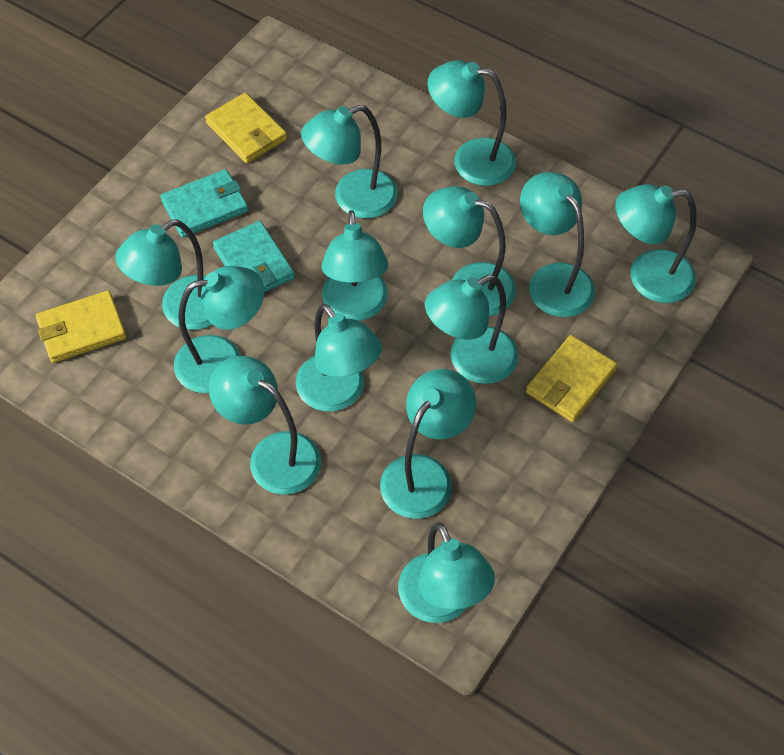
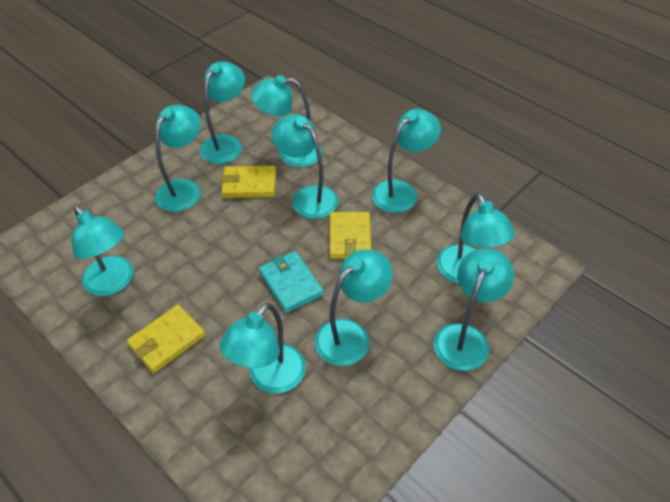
turquoise lamp: [115,219,213,330] [174,266,264,393] [209,356,321,495] [296,303,382,412] [301,105,398,219] [321,210,388,321] [380,369,476,519] [398,522,495,623] [423,186,516,316] [425,275,519,384] [427,60,516,186] [520,172,595,317] [615,184,697,303] = 13 -> [72,206,133,296] [155,105,201,212] [199,61,245,164] [220,303,306,394] [251,75,322,167] [271,114,338,219] [315,250,393,366] [372,109,441,213] [434,248,514,371] [437,193,515,283] = 10
turquoise wallet: [160,169,248,238] [213,221,295,292] = 2 -> [259,251,324,313] = 1

